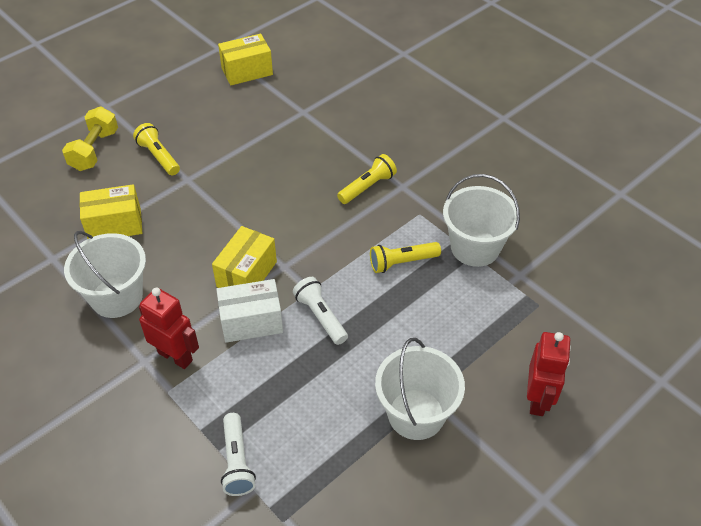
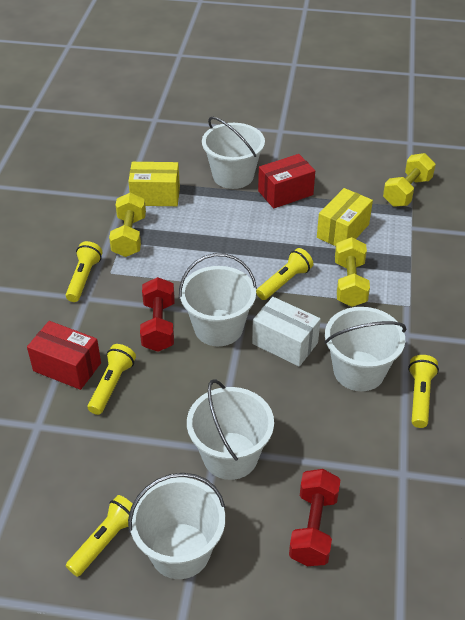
red box: none = 0 -> [27,321,101,390] [258,154,315,209] = 2
red dumbbell: none = 0 -> [140,277,174,352] [289,469,340,566] = 2
red robot: [139,288,199,369] [527,332,571,416] = 2 -> none = 0
white bucket: [64,231,146,318] [375,338,465,440] [443,174,520,267] = 3 -> [128,473,225,579] [179,253,257,346] [187,379,274,480] [202,117,265,189] [324,307,406,391] = 5
white flashlight: [221,413,256,496] [293,277,348,345] = 2 -> none = 0
yellow box: [80,184,142,239] [212,226,277,288] [218,34,273,85] = 3 -> [128,162,180,206] [317,188,373,246] = 2
yellow dumbbell: [62,107,118,171] = 1 -> [109,193,146,257] [335,237,370,307] [383,153,436,207] = 3
yellow flashlight: [133,123,180,175] [337,154,397,204] [370,242,441,273] = 3 -> [66,241,102,302] [66,495,133,577] [88,344,136,415] [256,248,313,300] [408,355,439,428] = 5

